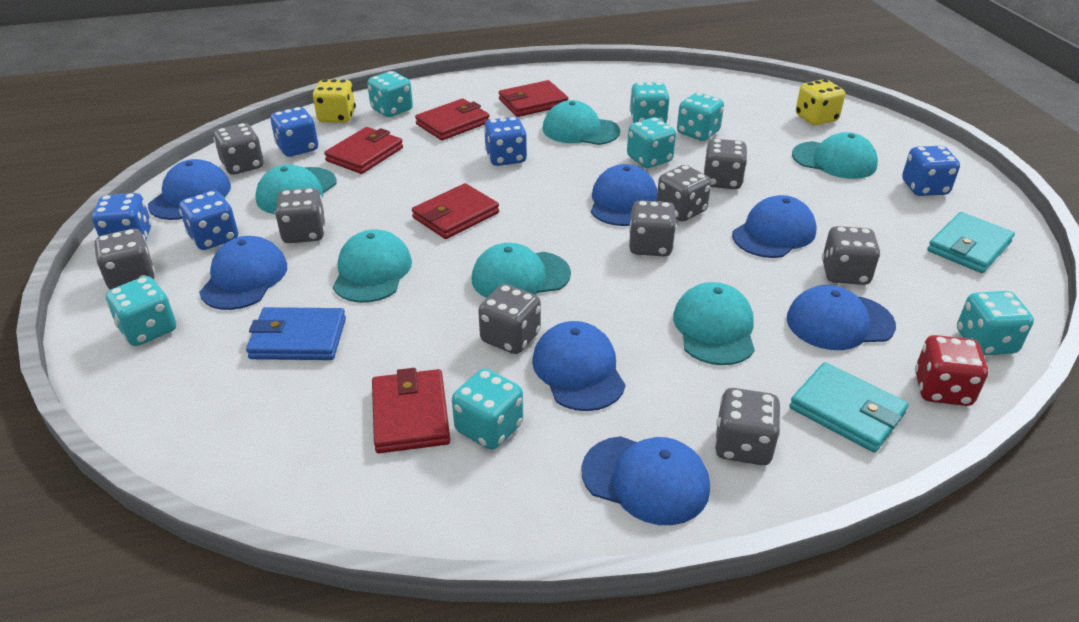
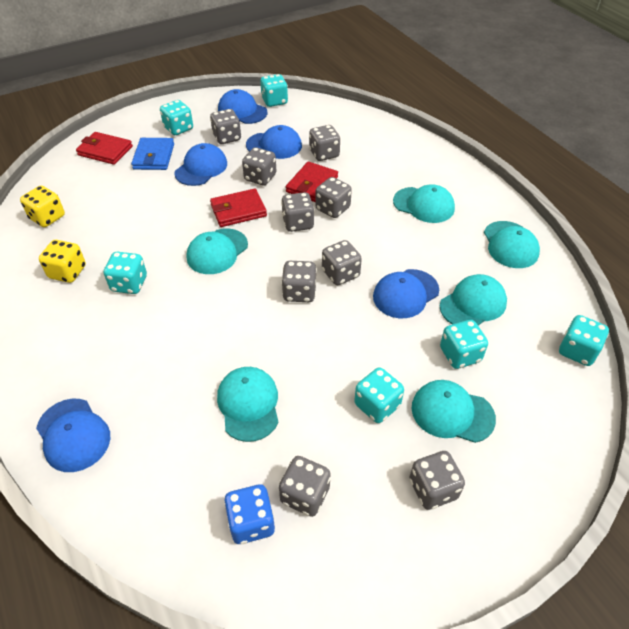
blue cap: [148,159,231,220] [199,236,287,310] [532,321,625,411] [581,436,710,525] [591,164,657,226] [732,195,817,258] [787,285,896,350] = 7 -> [36,399,110,472] [174,143,227,186] [218,89,267,124] [246,125,302,159] [373,269,439,318] = 5
blue dice: [92,193,152,240] [179,191,238,250] [271,107,318,157] [484,117,527,166] [902,146,960,196] = 5 -> [224,484,275,544] = 1
red dice: [915,335,988,406] = 1 -> none = 0
red wallet: [324,127,403,174] [372,368,450,453] [412,183,499,239] [415,99,490,140] [499,80,568,117] = 5 -> [76,132,133,165] [210,189,267,227] [286,162,338,202] = 3
turquoise dice: [106,276,176,346] [367,71,413,117] [452,368,523,450] [627,117,676,168] [629,82,670,123] [677,92,724,141] [957,291,1034,355] = 7 -> [104,252,147,294] [160,100,193,135] [260,74,288,107] [354,367,404,423] [440,320,488,369] [559,315,609,366] = 6
turquoise wallet: [789,362,908,453] [927,212,1015,273] = 2 -> none = 0

